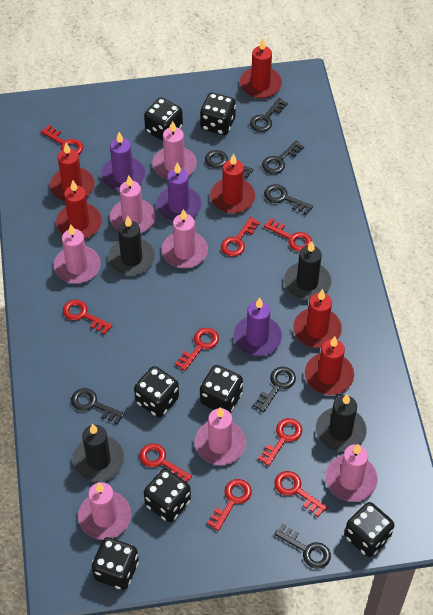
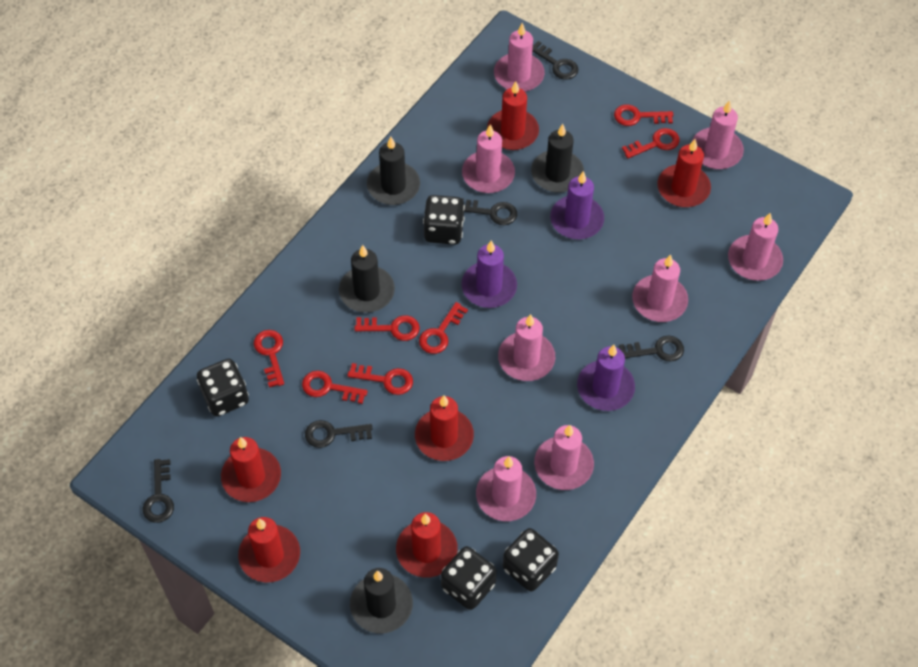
black dice: [92,537,139,590] [134,366,179,417] [144,98,183,141] [144,468,191,522] [200,93,236,135] [200,365,243,413] [345,502,394,557] = 7 -> [197,359,249,416] [423,195,465,245] [441,546,497,610] [503,528,559,591] = 4
black key: [71,388,125,424] [205,150,253,178] [250,98,288,132] [253,367,296,413] [262,141,304,174] [264,184,313,215] [274,523,331,569] = 7 -> [143,459,174,523] [305,420,373,448] [462,198,517,225] [532,41,579,80] [619,336,684,362] = 5
pink candle: [54,224,100,283] [78,482,131,540] [110,176,156,233] [152,121,197,179] [161,209,208,268] [195,407,246,465] [325,444,378,502] = 7 -> [462,124,515,193] [476,456,536,521] [494,23,545,92] [498,314,555,381] [534,425,594,490] [632,254,688,322] [692,100,744,169] [728,213,783,281] = 8
red key: [41,125,83,155] [63,299,112,335] [139,443,192,482] [175,328,219,371] [207,479,252,531] [221,217,260,256] [258,418,302,466] [264,218,312,252] [274,471,327,517] = 9 -> [254,330,284,387] [302,371,368,404] [347,363,413,395] [354,315,420,341] [419,302,468,354] [614,104,673,126] [622,128,680,158] = 7

